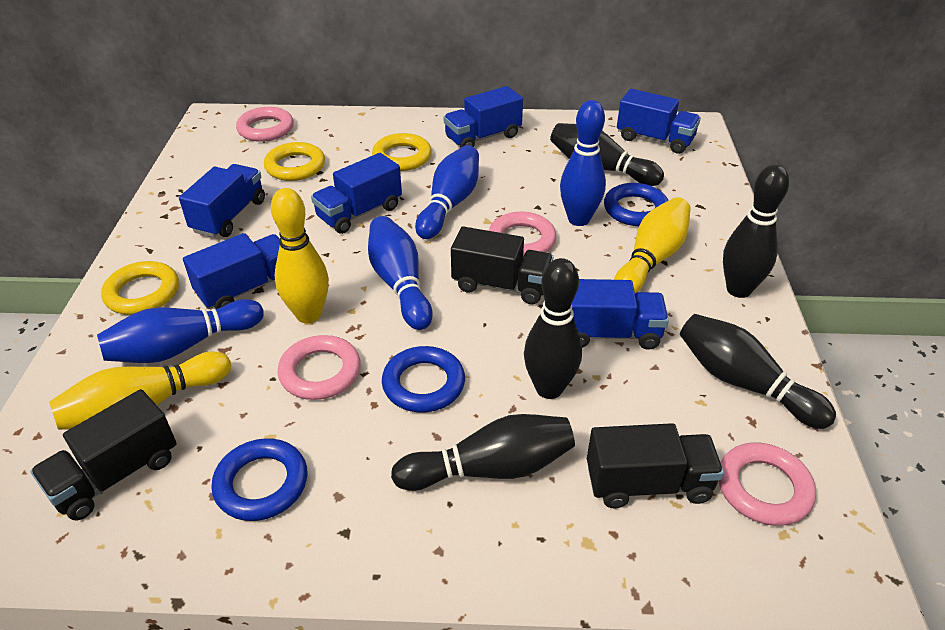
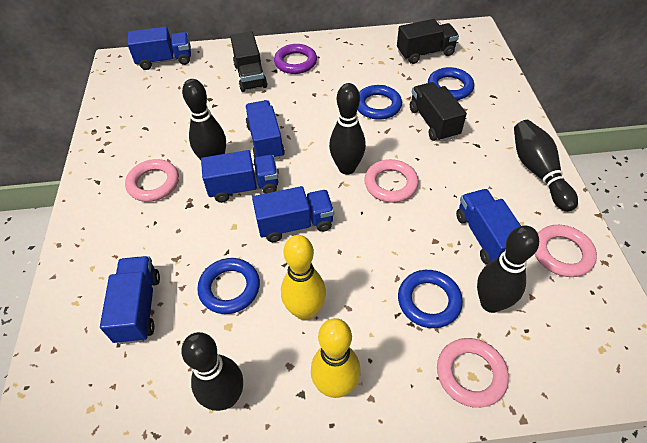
blue bowling pin: [97,299,264,363] [368,216,433,330] [415,145,479,239] [560,100,606,226] = 4 -> none = 0
blue ring: [211,438,307,521] [382,346,465,413] [604,183,669,226] = 3 -> [197,258,260,314] [358,85,402,120] [398,270,463,328] [428,67,474,100] = 4
purple ring: none = 0 -> [274,44,317,74] = 1
yellow bowling pin: [49,352,231,430] [271,188,329,323] [614,197,691,293] = 3 -> [281,235,326,321] [311,318,361,398] = 2
yellow ring: [101,261,179,315] [264,142,325,181] [372,133,432,171] = 3 -> none = 0

